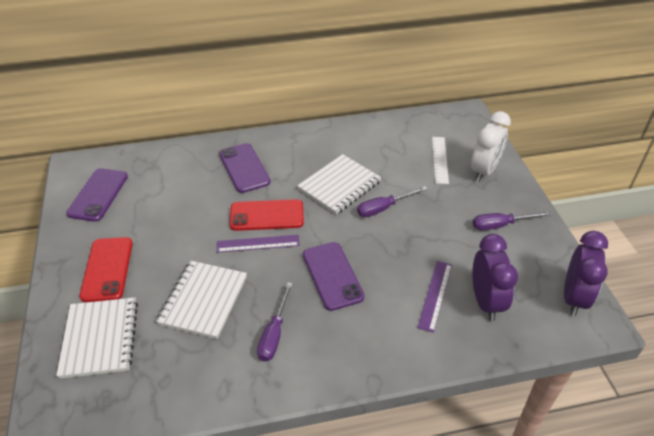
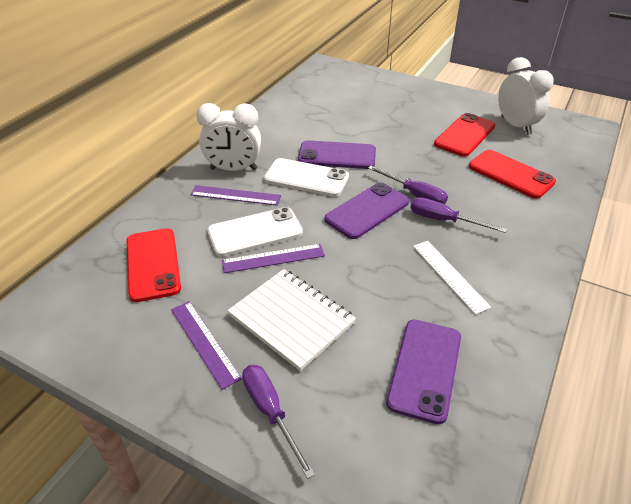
purple clock: [472,234,518,321] [564,231,608,316] = 2 -> none = 0
purple ruler: [217,235,300,253] [417,261,452,333] = 2 -> [171,301,242,390] [191,185,281,206] [222,244,325,273] = 3
red phone: [80,237,133,302] [230,199,304,231] = 2 -> [127,228,181,302] [434,113,495,156] [469,150,556,199] = 3
white clock: [471,111,511,182] = 1 -> [197,103,261,171] [498,57,554,135] = 2
white notebook: [56,297,138,379] [156,261,247,339] [297,154,381,215] = 3 -> [227,269,356,371] = 1
white phone: none = 0 -> [207,207,303,257] [264,158,349,197] = 2

